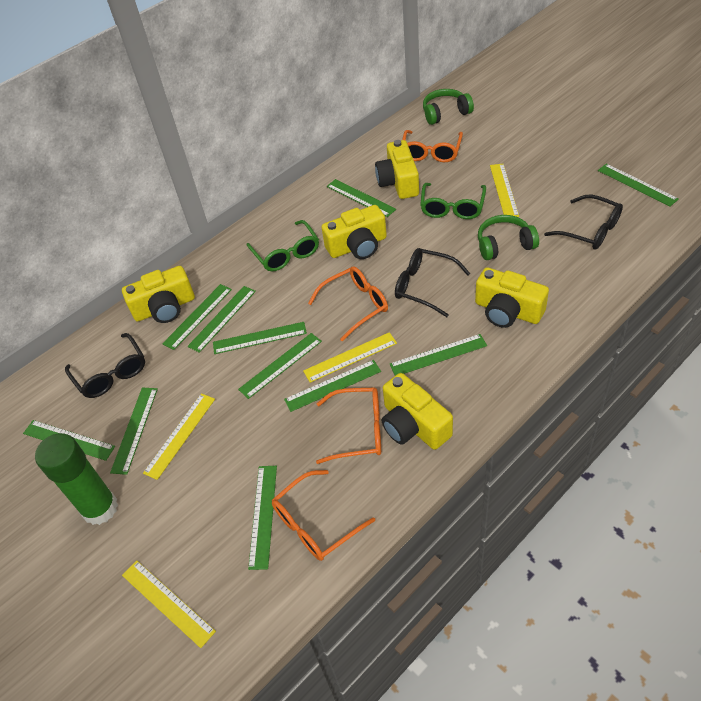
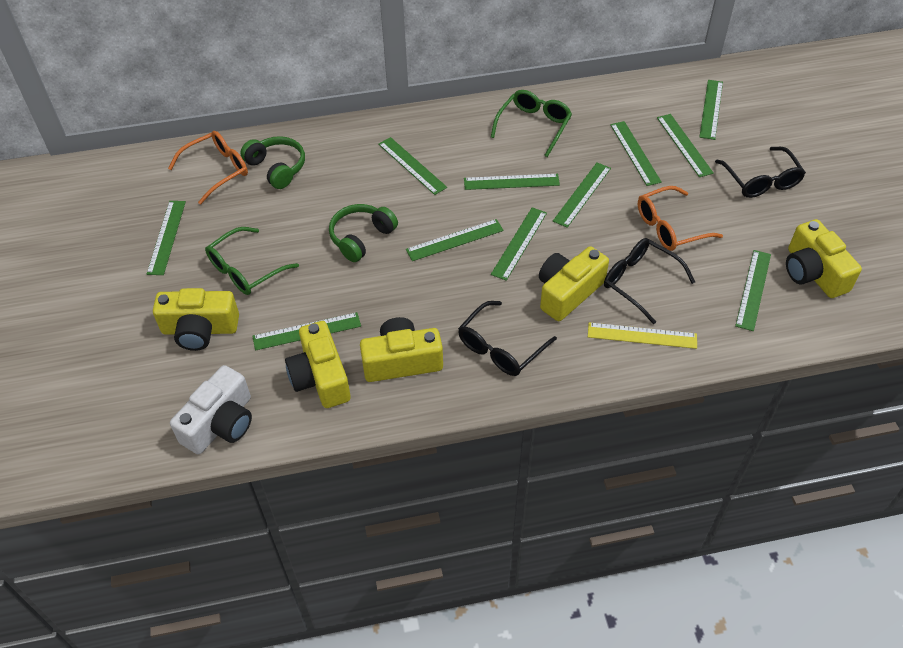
green glue stick: [35,433,118,525] = 1 -> none = 0
orange glasses: [272,470,375,561] [308,266,388,341] [316,387,381,464] [402,130,463,162] = 4 -> [168,131,248,205] [638,186,723,251] = 2
white camera: none = 0 -> [170,365,252,454] = 1
yellow ruler: [122,560,216,648] [143,393,215,480] [303,332,397,383] [490,164,519,217] = 4 -> [588,322,697,349] = 1

